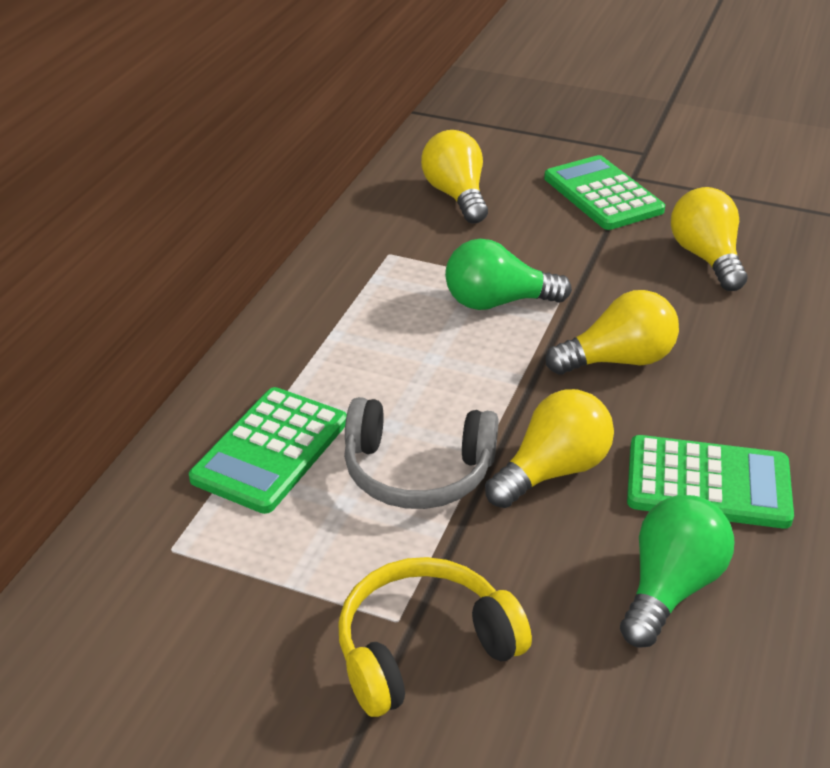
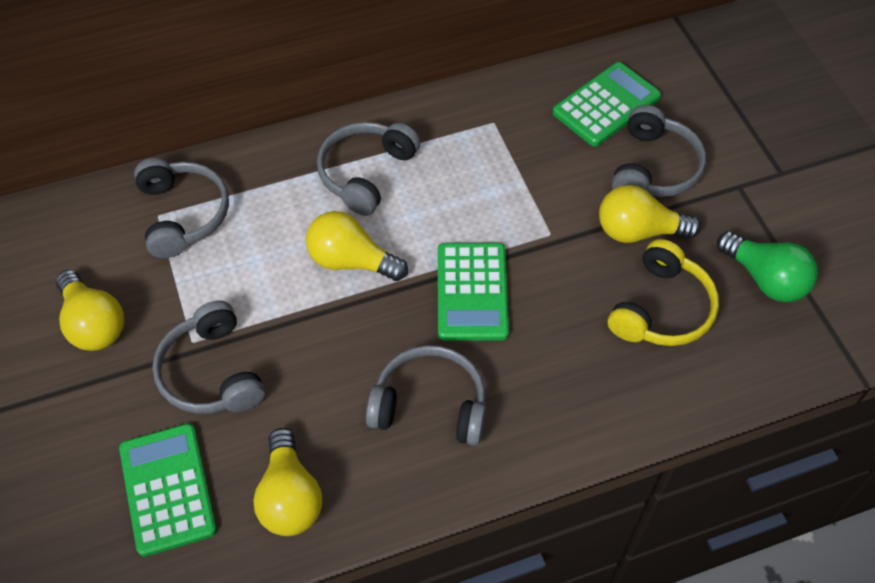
green light bulb: [445,239,572,310] [620,495,734,648] = 2 -> [717,231,818,302] = 1
grey headphones: [344,397,498,509] = 1 -> [134,158,229,258] [152,300,265,414] [317,122,420,216] [366,345,486,446] [612,105,706,197] = 5

